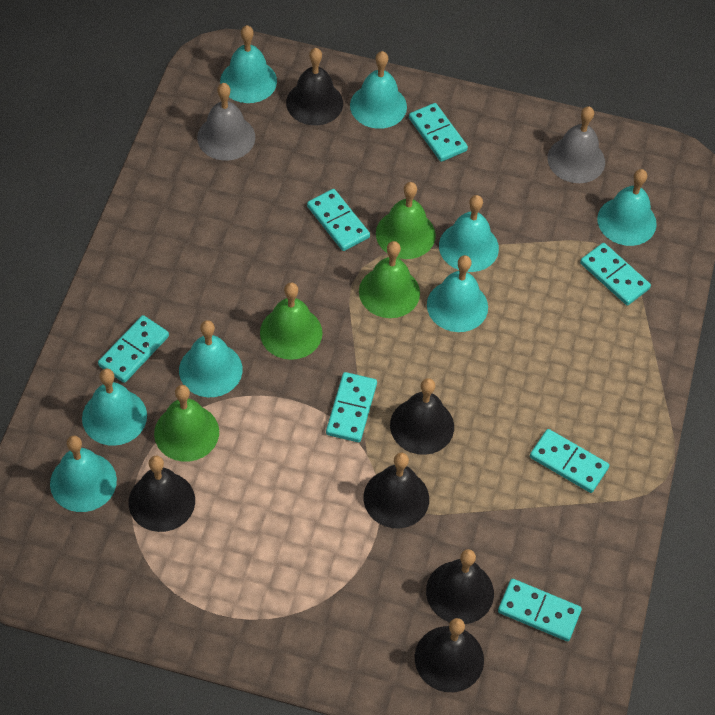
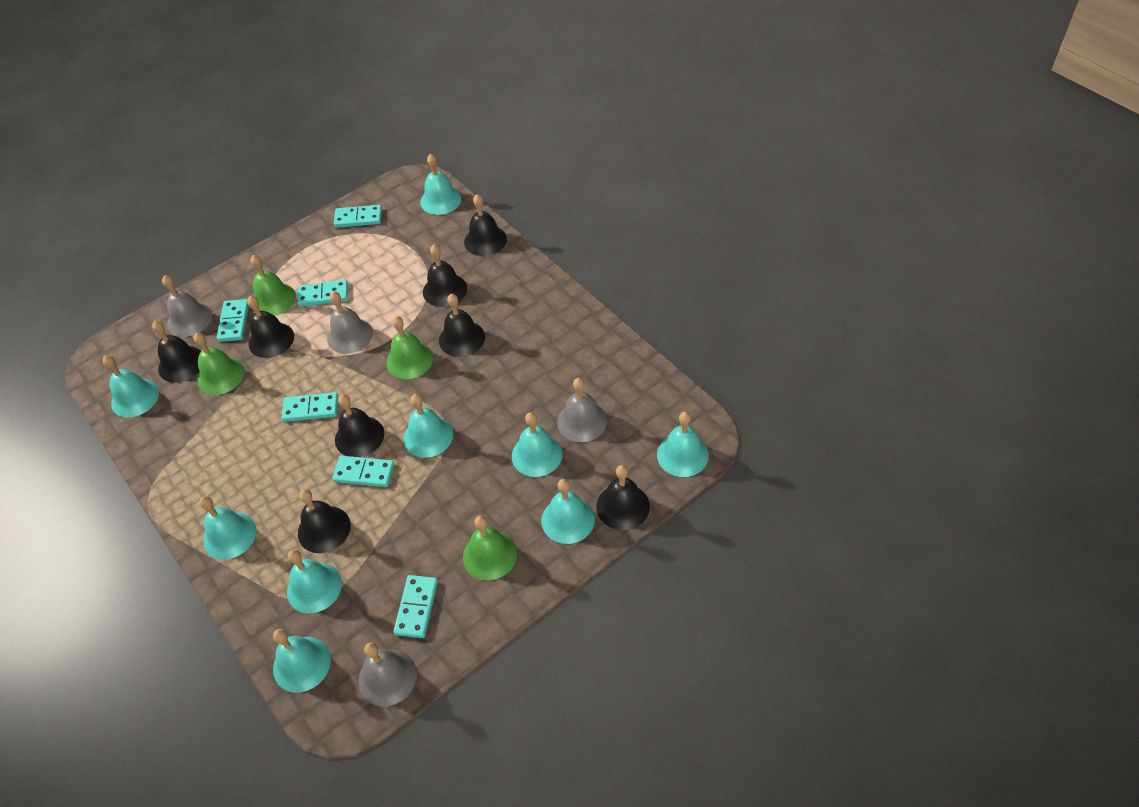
black bell: [129,455,195,532] [286,48,343,125] [363,453,429,529] [390,378,454,455] [415,618,484,692] [426,549,494,624] = 6 -> [152,321,201,383] [247,296,294,358] [298,489,351,553] [335,394,384,457] [423,245,467,307] [439,294,485,357] [464,194,507,256] [597,465,650,530] = 8
grey bell: [197,83,255,161] [548,106,605,183] = 2 -> [162,275,212,337] [327,291,373,354] [358,642,417,707] [557,378,607,442] = 4
turquoise bell: [50,435,117,512] [82,368,147,446] [179,320,243,397] [220,26,277,103] [350,51,407,129] [427,255,488,332] [439,195,499,272] [597,169,657,246] = 8 -> [103,355,159,417] [199,496,256,560] [273,629,331,693] [287,549,342,613] [404,394,453,458] [420,154,461,215] [512,412,563,477] [541,479,595,544] [657,412,709,477] = 9
turquoise domino: [98,315,169,383] [307,189,370,251] [326,372,377,442] [409,103,468,162] [498,579,582,641] [530,429,609,493] [580,243,651,305] = 7 -> [217,299,249,342] [282,392,338,422] [297,280,348,307] [332,456,394,487] [334,205,382,228] [393,575,438,638] = 6

